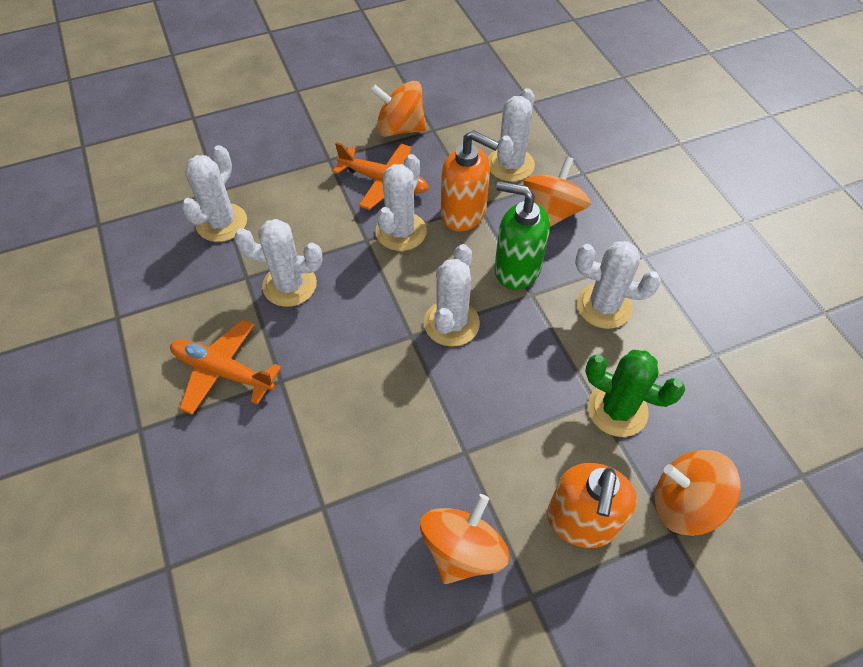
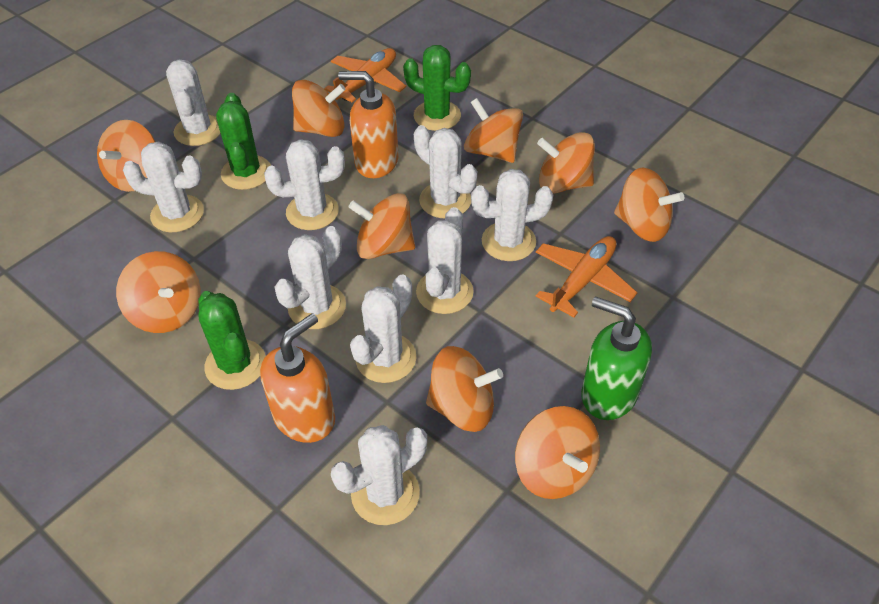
green cactus: [585,350,685,437] = 1 -> [198,291,266,390] [216,93,271,190] [403,45,471,131] = 3
orange spinning top: [371,81,426,137] [420,494,509,584] [523,156,591,227] [655,450,741,536] = 4 -> [97,120,155,192] [116,251,201,333] [292,80,346,137] [348,193,415,259] [426,346,503,432] [464,98,523,163] [515,406,600,499] [537,132,595,194] [614,168,684,242] = 9
white cactus: [181,145,247,242] [234,219,323,307] [375,154,427,251] [424,244,480,347] [488,88,535,182] [575,241,661,329] = 6 -> [123,141,204,232] [166,59,220,146] [264,139,345,230] [274,226,346,329] [331,425,427,525] [350,275,416,383] [414,125,477,218] [416,207,474,314] [471,169,553,261] = 9

